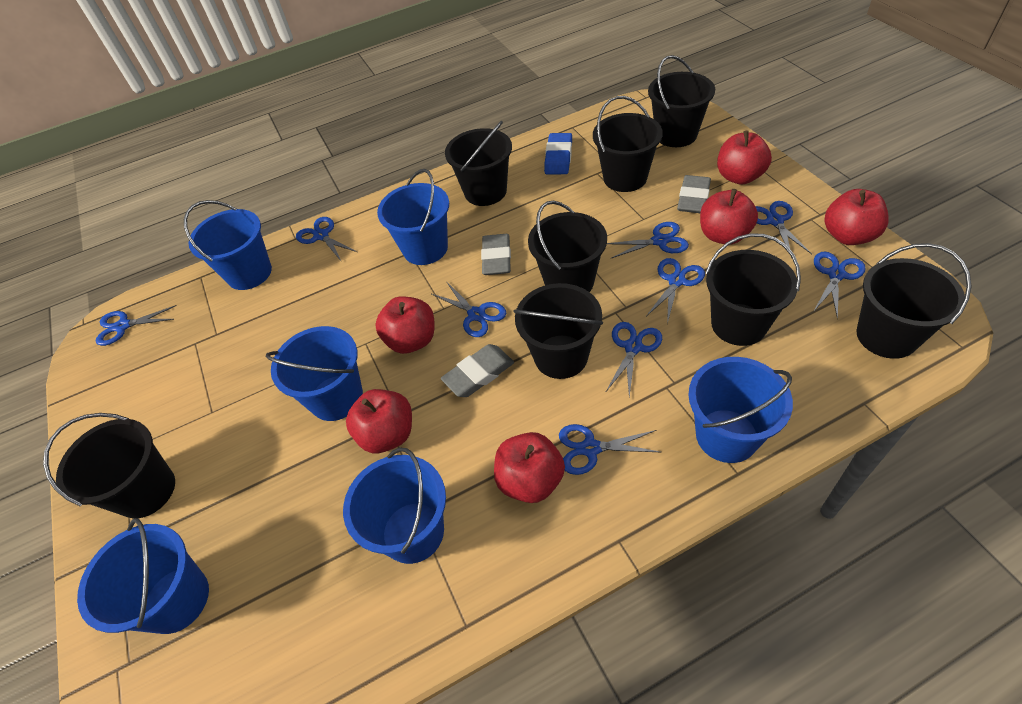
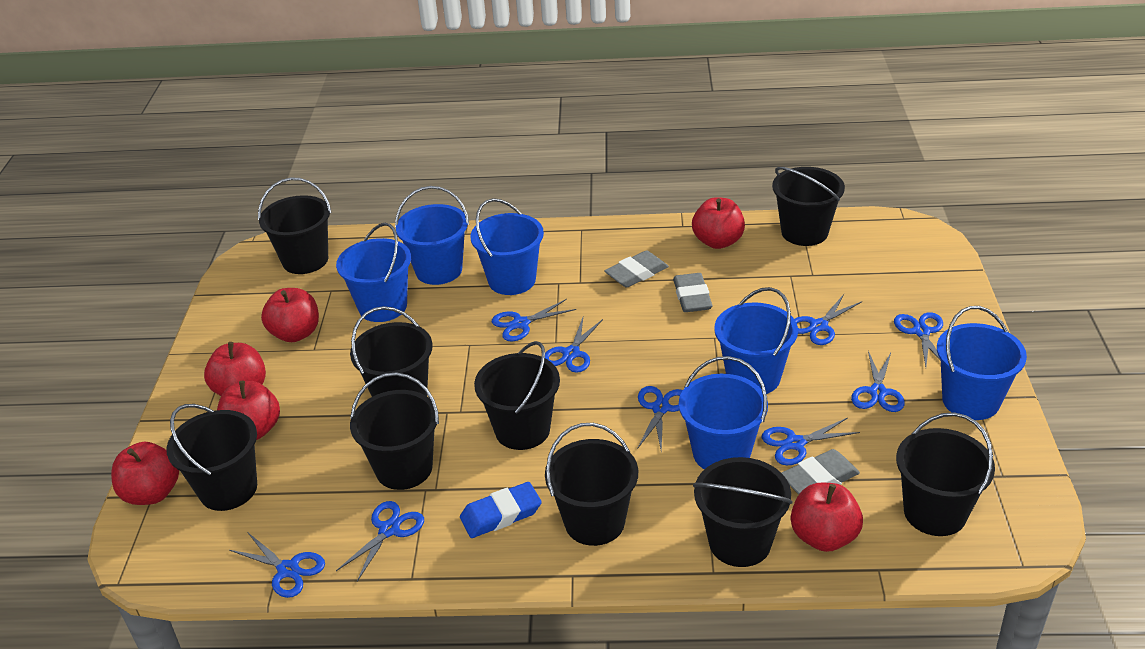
black bucket: [43,413,175,518] [445,121,512,206] [513,283,603,379] [528,201,607,292] [593,96,663,192] [648,55,715,147] [705,233,801,346] [856,243,972,359] = 8 -> [166,404,257,511] [258,177,332,274] [350,306,433,397] [350,372,439,490] [474,341,560,450] [545,423,638,546] [693,457,793,567] [772,167,845,246] [896,412,995,536] = 9

